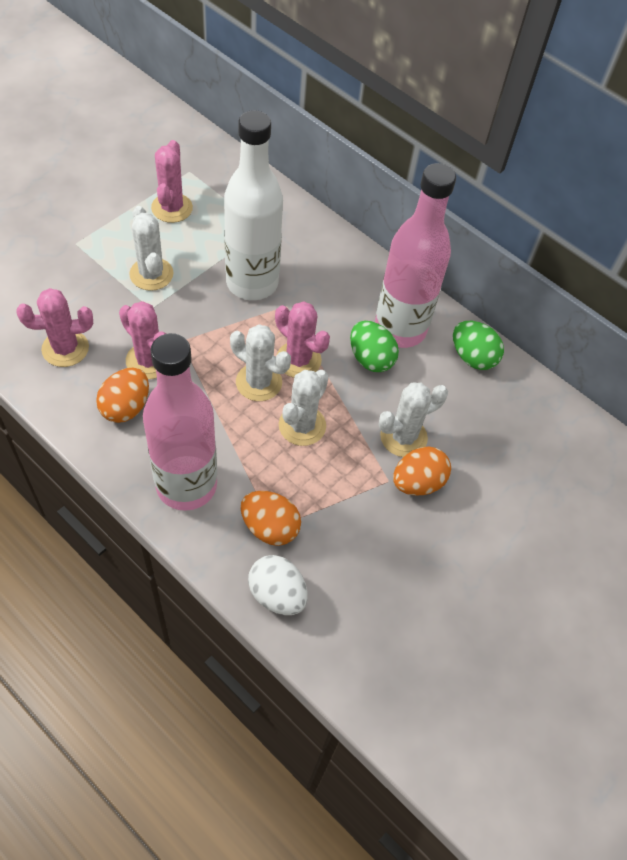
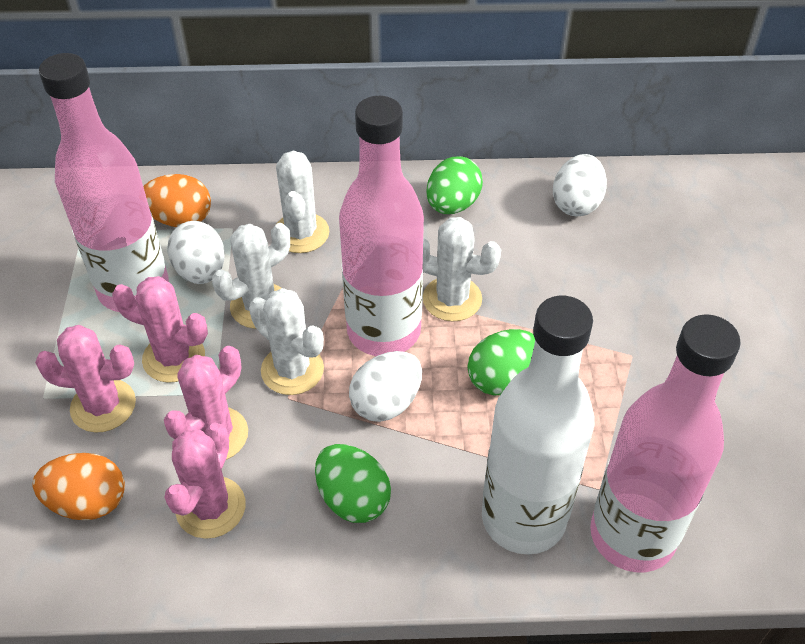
green egg: [350,321,399,372] [453,321,504,370] = 2 -> [315,444,391,523] [426,156,483,214] [468,329,535,395] = 3
orange egg: [96,368,149,423] [241,491,301,546] [393,446,451,495] = 3 -> [33,453,125,520] [143,174,211,227] = 2
pink bottle: [143,333,217,511] [375,163,456,348] = 2 -> [39,53,169,312] [339,96,424,356] [590,314,741,572] = 3
white egg: [248,555,308,615] = 1 -> [167,221,225,284] [349,351,422,422] [553,154,607,216] = 3

